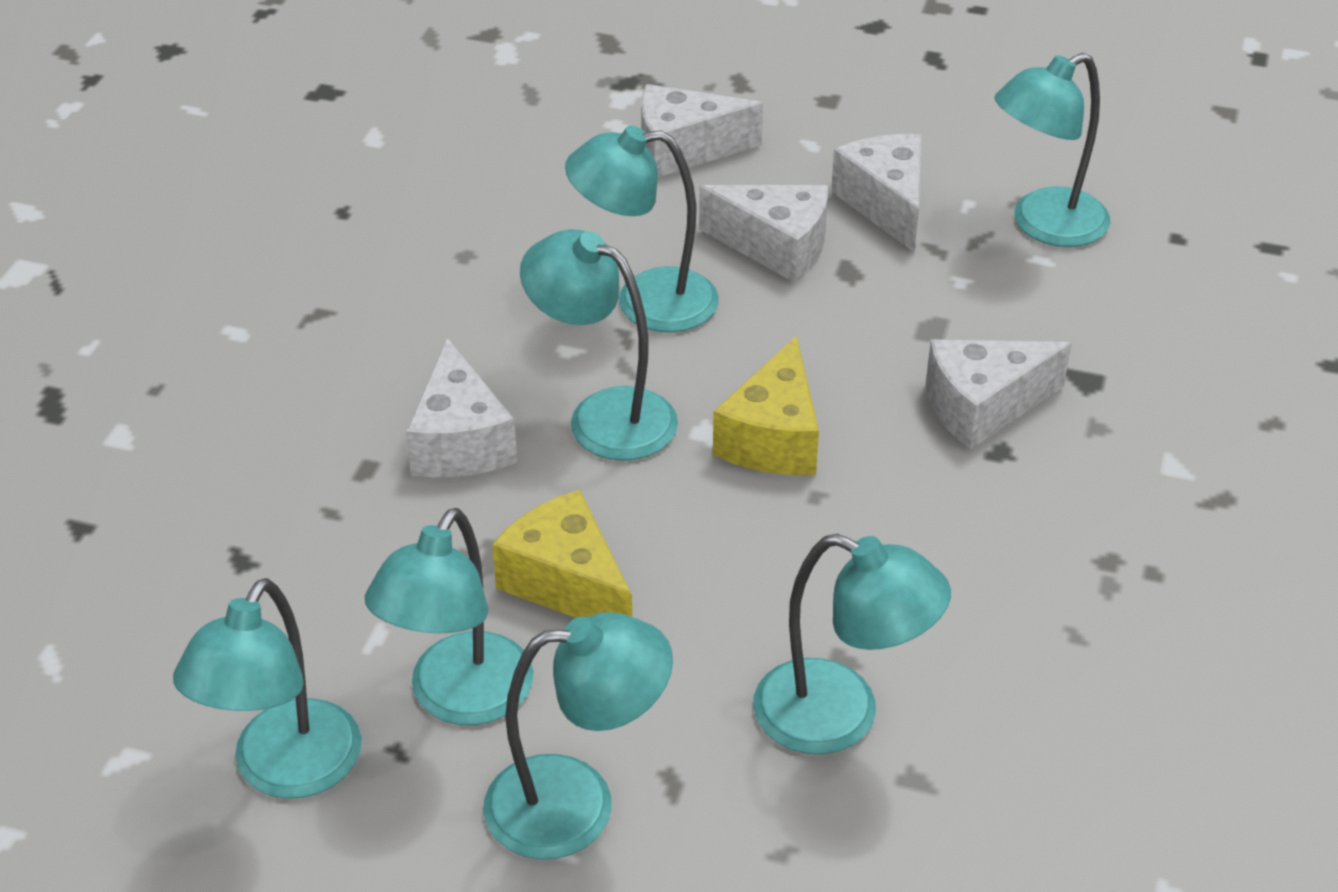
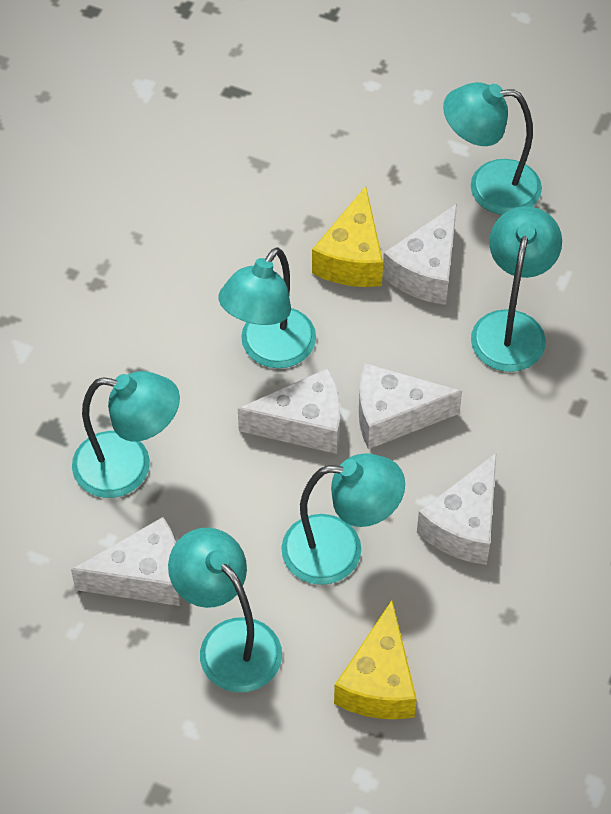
turquoise lamp: [173,578,362,799] [365,508,533,725] [483,612,673,859] [520,229,678,461] [565,125,719,332] [753,534,951,754] [994,53,1110,247] = 7 -> [72,371,180,498] [168,528,282,693] [218,247,316,368] [281,453,405,585] [443,82,542,215] [471,206,562,372] = 6

